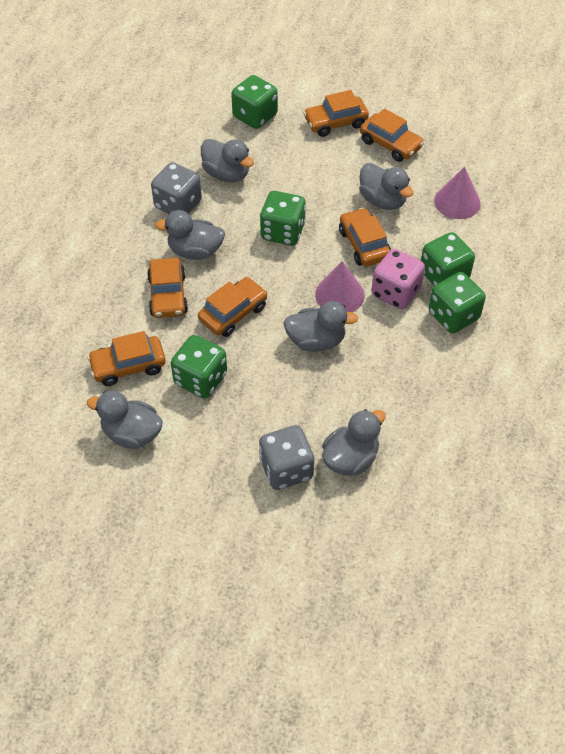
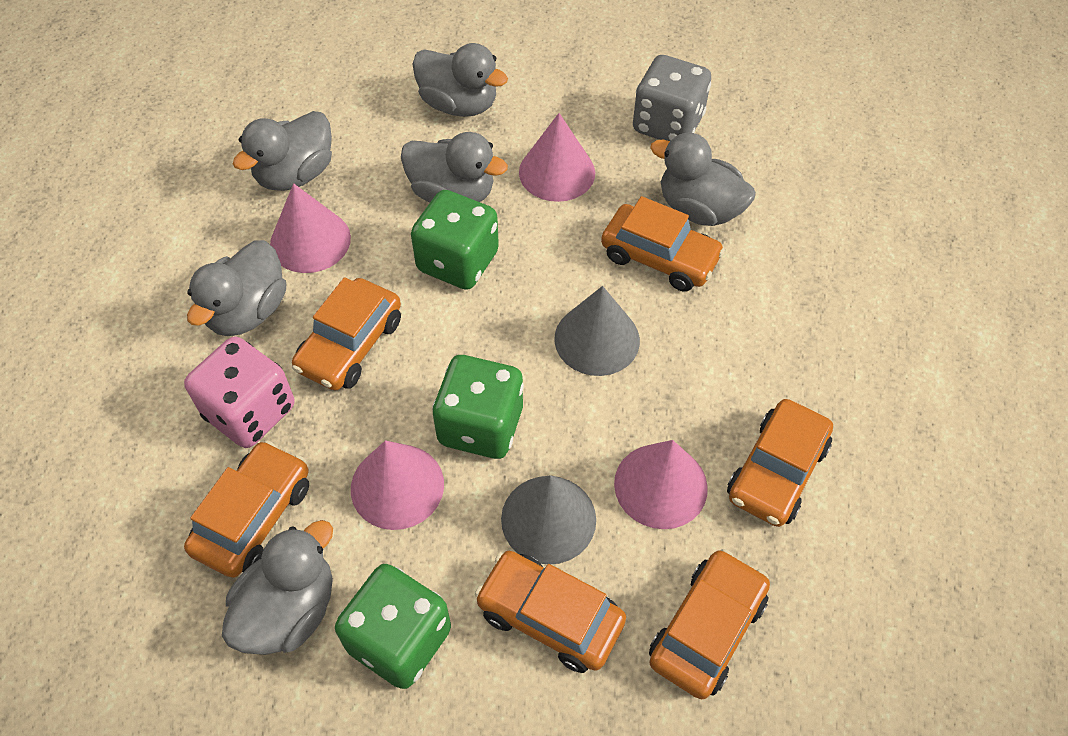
green dice: [171,335,227,399] [231,75,278,129] [260,191,306,246] [421,232,475,286] [428,272,486,333] = 5 -> [335,564,451,689] [411,190,499,290] [432,355,524,459] = 3
grey cone: none = 0 -> [501,475,596,564] [554,286,640,376] = 2
grey dice: [151,162,202,214] [259,425,314,490] = 2 -> [633,55,711,141] = 1
pink cone: [315,261,365,312] [434,167,481,219] = 2 -> [270,183,351,273] [351,440,444,530] [519,113,595,202] [614,440,708,529] = 4

